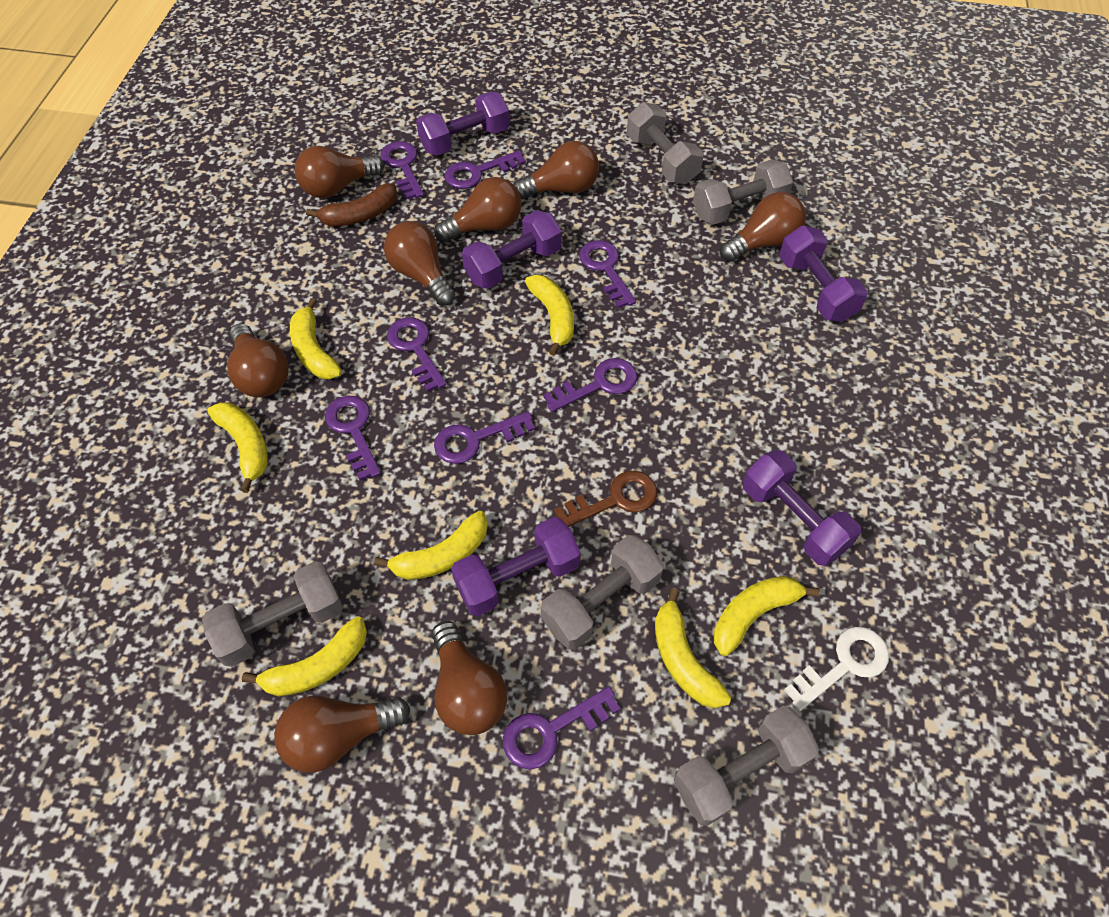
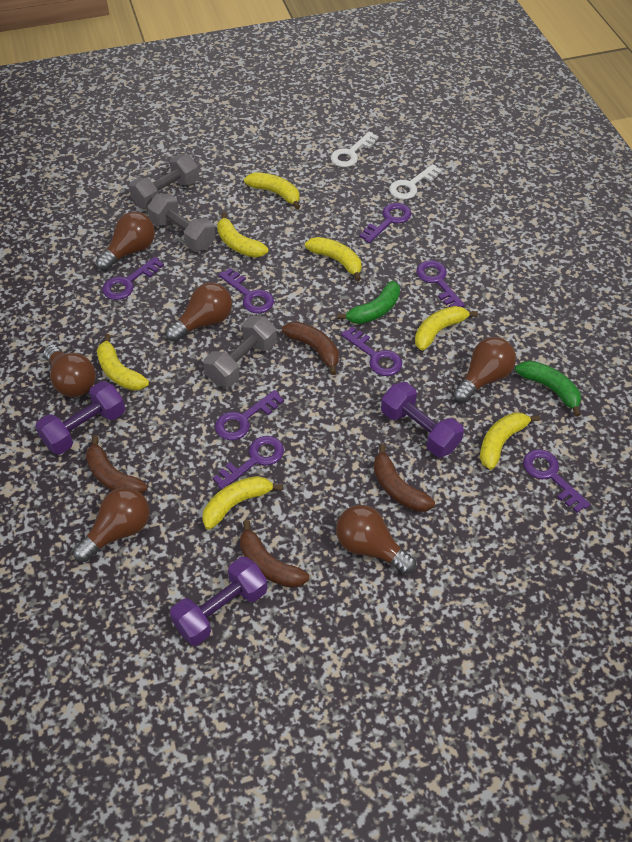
brown banana: [306,183,398,227] = 1 -> [86,436,148,494] [240,520,309,588] [282,322,339,375] [374,444,435,512] = 4
brown key: [554,470,657,527] = 1 -> none = 0
brown light bulb: [227,323,289,397] [274,696,410,773] [295,146,384,198] [384,221,455,306] [432,621,507,735] [434,177,522,242] [513,141,599,199] [720,192,806,262] = 8 -> [43,345,96,397] [73,487,150,562] [96,212,155,271] [166,283,232,342] [336,505,416,575] [453,337,516,403] = 6
green banana: none = 0 -> [337,281,400,324] [515,361,581,417] = 2
grey dumbbell: [202,561,344,667] [541,535,664,650] [627,102,703,184] [674,706,819,826] [693,159,793,225] = 5 -> [129,154,199,209] [147,194,216,251] [203,316,277,387] = 3
purple dumbbell: [416,92,510,156] [451,517,581,616] [462,210,562,289] [743,450,861,566] [779,226,868,322] = 5 -> [35,381,125,454] [170,557,267,645] [381,382,464,457] = 3
white key: [784,627,889,711] = 1 -> [330,131,379,167] [389,164,442,200] = 2

